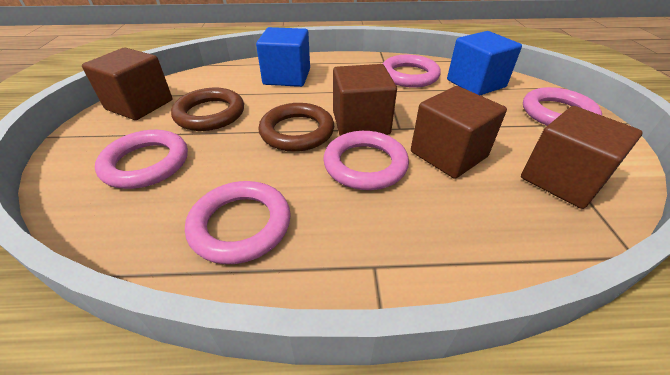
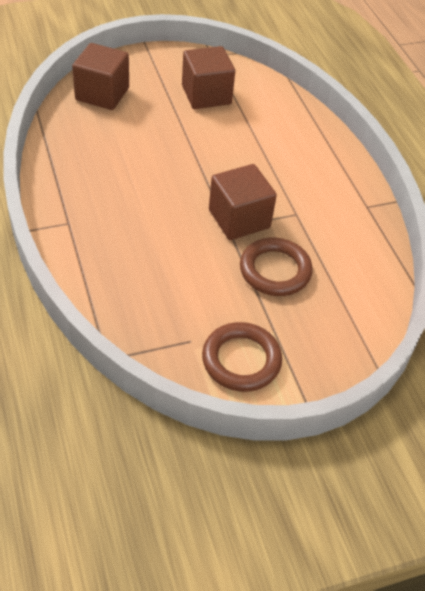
blue cube: [256,27,310,87] [447,31,522,95] = 2 -> none = 0
brown cube: [82,48,172,120] [333,64,397,136] [411,86,507,179] [521,106,643,209] = 4 -> [72,43,129,110] [182,46,235,109] [209,164,277,240] = 3
pink ring: [95,130,188,189] [185,181,291,264] [323,131,409,190] [382,55,441,88] [523,87,602,126] = 5 -> none = 0

